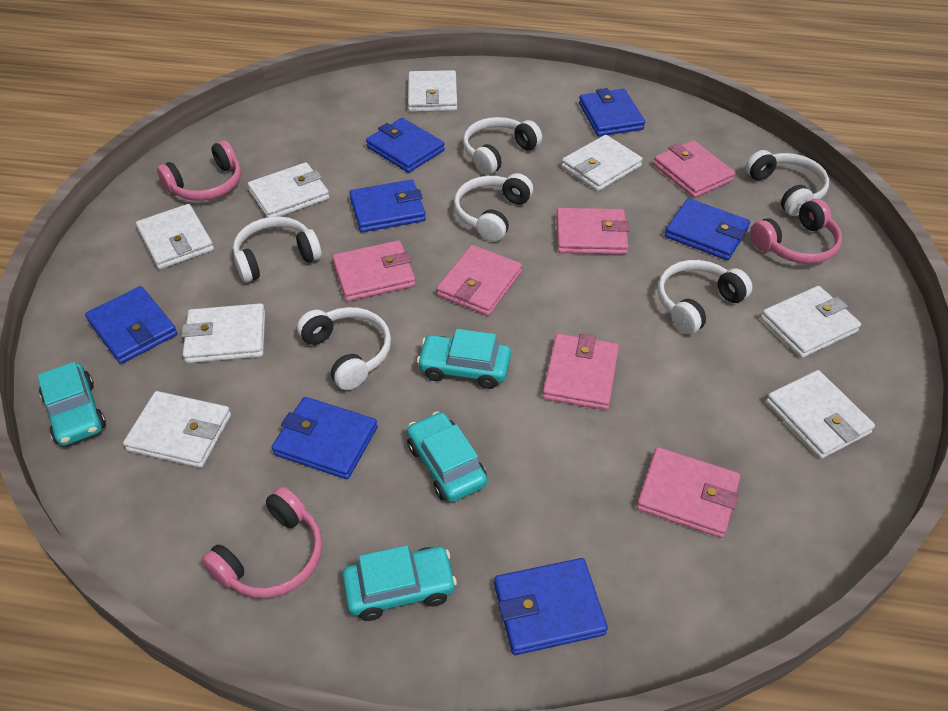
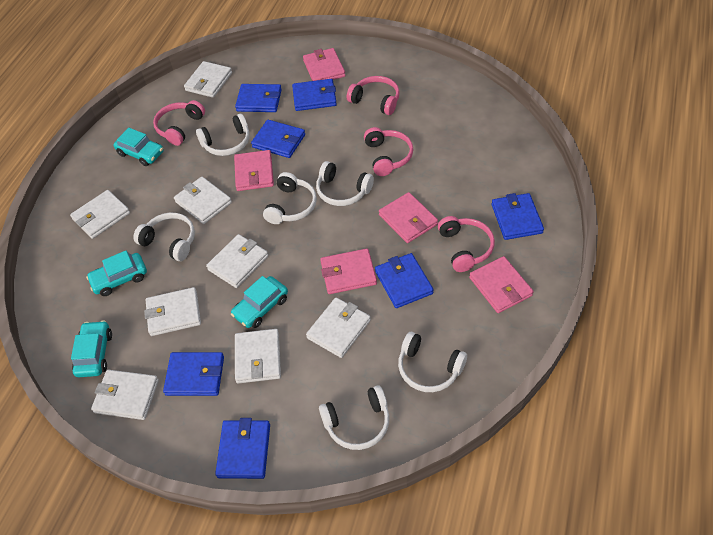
pink headphones: [157,140,241,201] [201,487,322,598] [750,199,842,264] = 3 -> [153,100,205,146] [347,76,400,115] [364,127,413,176] [438,216,495,272] = 4
pink wallet: [332,240,416,301] [437,245,522,316] [542,333,619,410] [556,208,629,255] [636,447,740,538] [653,140,736,198] = 6 -> [234,150,274,191] [303,48,346,81] [320,248,377,294] [379,192,438,243] [469,256,534,313] = 5

